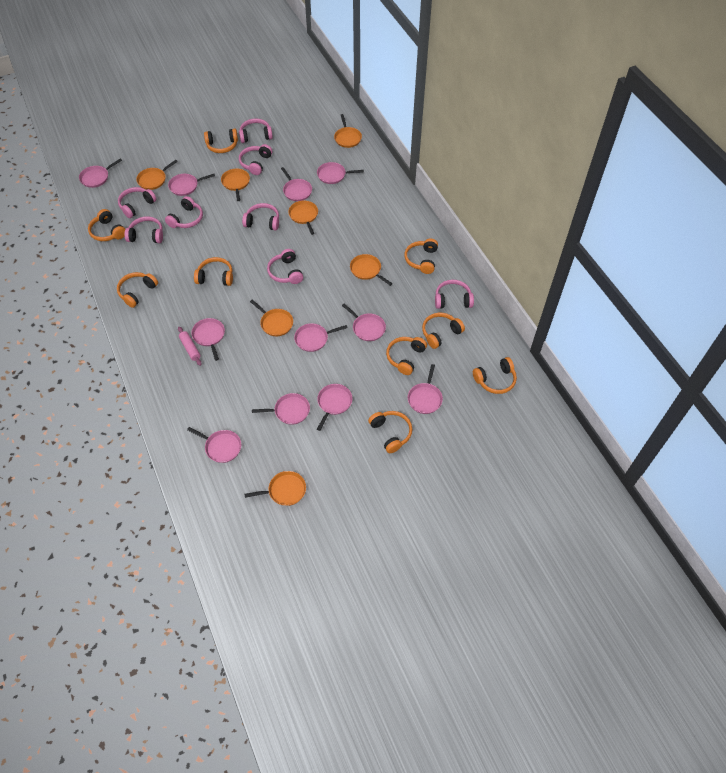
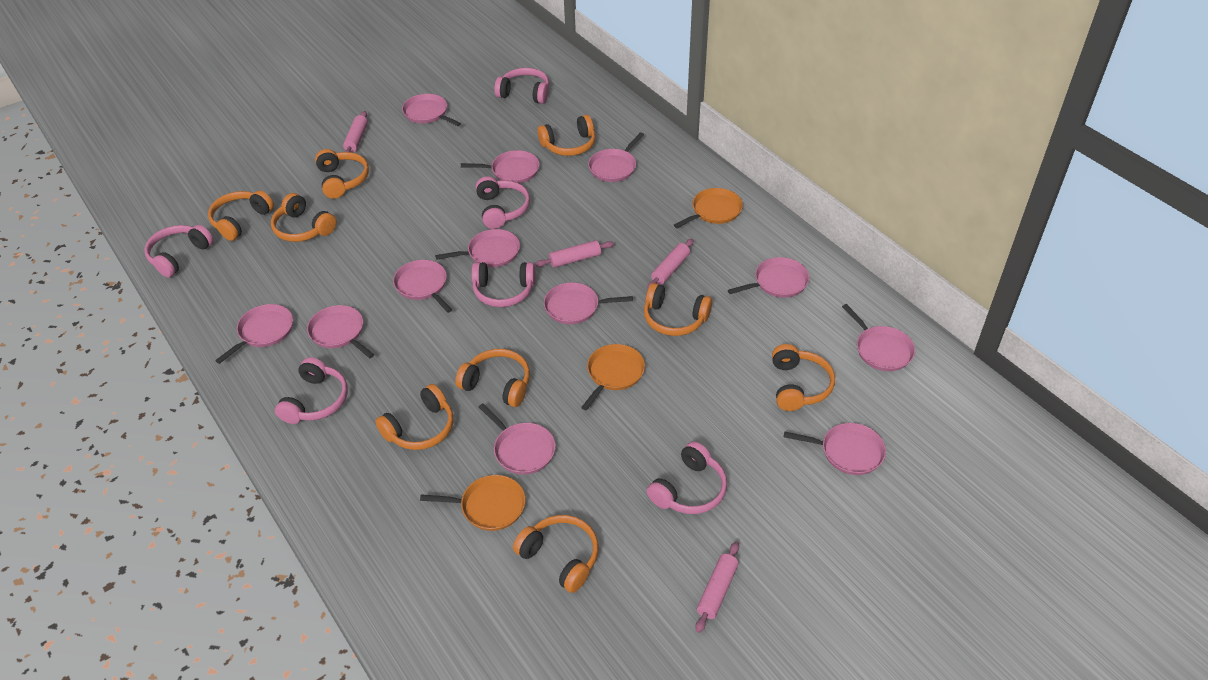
orange pan: [136,160,178,190] [221,168,250,201] [245,471,306,506] [250,300,293,336] [288,201,318,235] [334,114,362,148] [350,254,392,286] = 7 -> [420,475,525,531] [581,344,645,411] [674,188,743,228] = 3
pink headphones: [118,187,156,218] [124,216,163,243] [165,196,203,228] [239,119,273,143] [239,144,273,175] [242,203,279,231] [267,249,303,284] [435,280,474,309] = 8 -> [144,225,214,278] [275,357,348,424] [471,262,535,307] [476,176,530,229] [494,68,549,104] [647,442,727,514] = 6
pink pan: [79,159,122,188] [168,174,215,196] [187,427,241,463] [191,318,225,361] [252,393,310,425] [281,167,312,201] [294,323,348,352] [317,162,364,184] [317,384,352,431] [342,304,386,341] [408,364,443,414] = 11 -> [215,304,293,364] [307,305,374,358] [393,260,452,313] [402,94,461,126] [435,229,520,267] [461,150,540,183] [479,403,556,475] [544,282,633,324] [588,132,644,182] [728,257,809,298] [784,423,886,475] [842,304,915,371] = 12
pink rolling pin: [178,327,202,366] = 1 -> [343,111,368,152] [535,240,614,268] [647,239,694,289] [695,542,739,633] = 4

